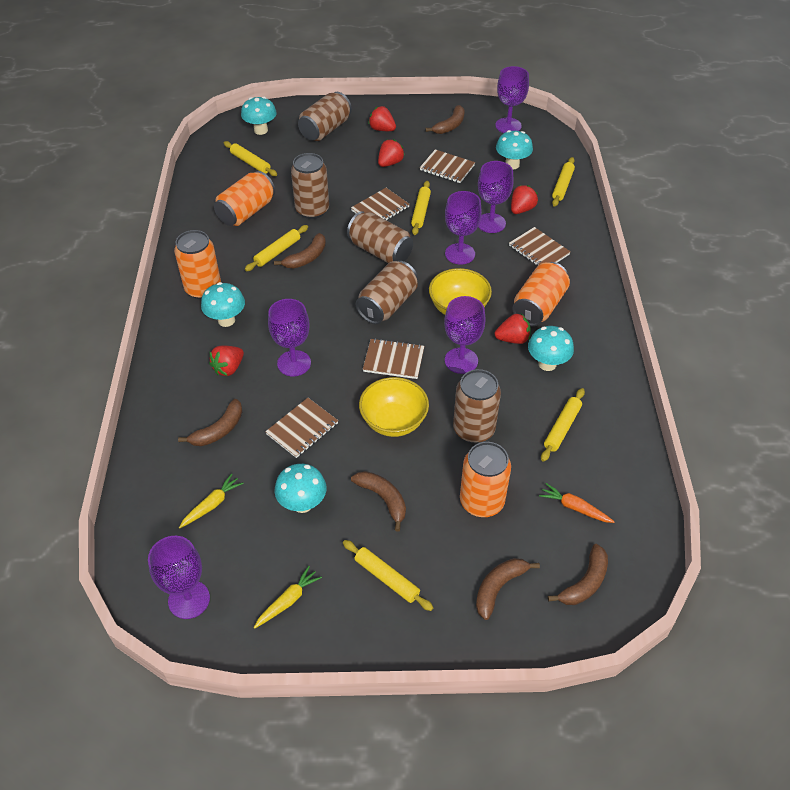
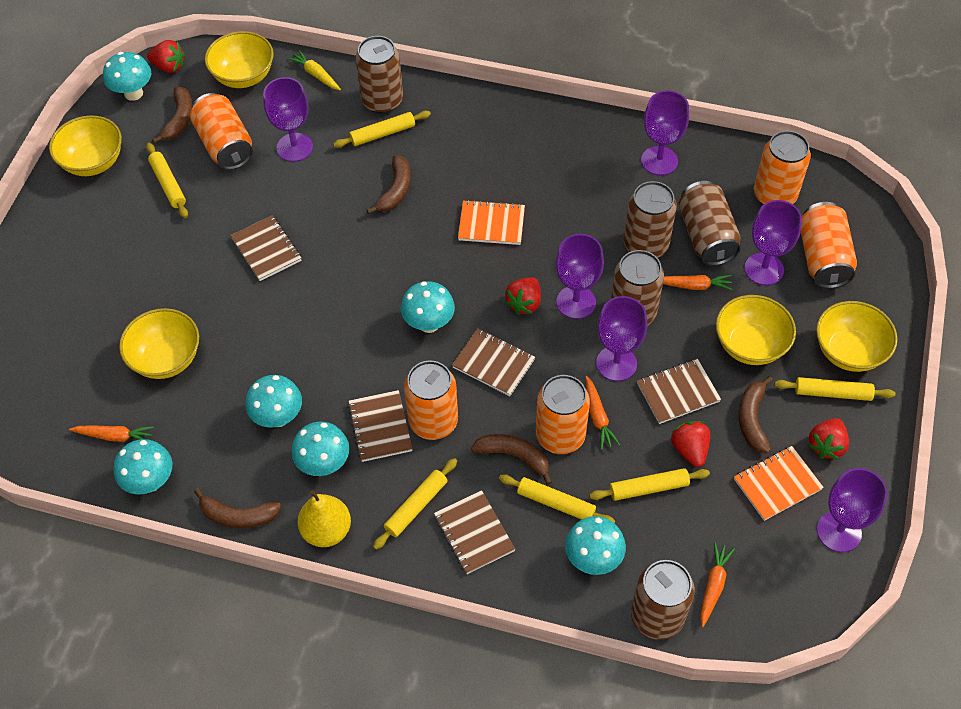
brown banana: [178,399,242,446] [274,233,326,269] [351,471,406,532] [425,105,465,134] [476,558,540,620] [548,544,608,605] = 6 -> [152,87,193,144] [194,488,281,528] [367,155,411,214] [471,434,552,485] [738,376,773,453] = 5
orange can: [174,230,221,299] [214,171,275,226] [460,442,511,517] [512,262,570,326] = 4 -> [190,93,253,170] [404,360,458,440] [536,375,590,454] [754,131,811,205] [801,202,857,289] = 5
orange carrot: [539,483,615,523] = 1 -> [69,425,154,442] [585,376,620,450] [663,275,732,290] [700,542,735,627] = 4
orange notebook: none = 0 -> [458,200,525,245] [734,446,824,521] = 2
red strawberry: [209,346,244,376] [368,106,396,131] [378,139,405,167] [495,313,531,344] [511,185,538,214] = 5 -> [147,40,185,73] [505,277,541,315] [671,421,710,467] [808,418,849,460] = 4
turquoise mushroom: [201,282,245,327] [241,97,277,135] [274,464,327,513] [496,130,533,169] [528,326,574,371] = 5 -> [103,52,151,101] [114,439,172,495] [246,375,302,428] [291,422,349,476] [401,281,455,333] [565,516,626,575] = 6
yellow bowl: [359,377,429,437] [429,268,492,315] = 2 -> [49,115,122,176] [119,308,199,379] [205,31,274,88] [716,295,796,365] [816,301,898,372] = 5
yellow carrot: [179,473,243,528] [254,566,322,628] = 2 -> [287,50,341,90] = 1
yellow pear: none = 0 -> [297,490,351,547] = 1

